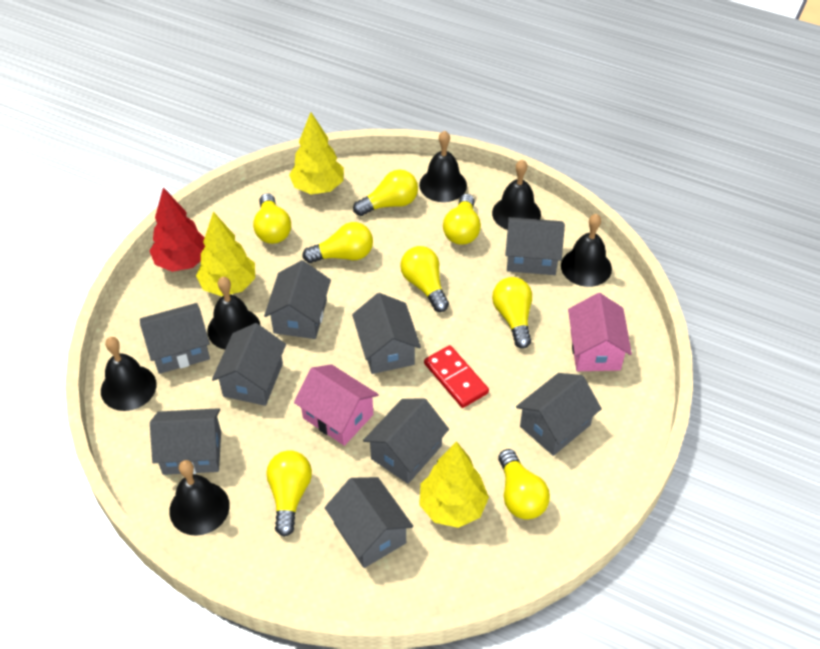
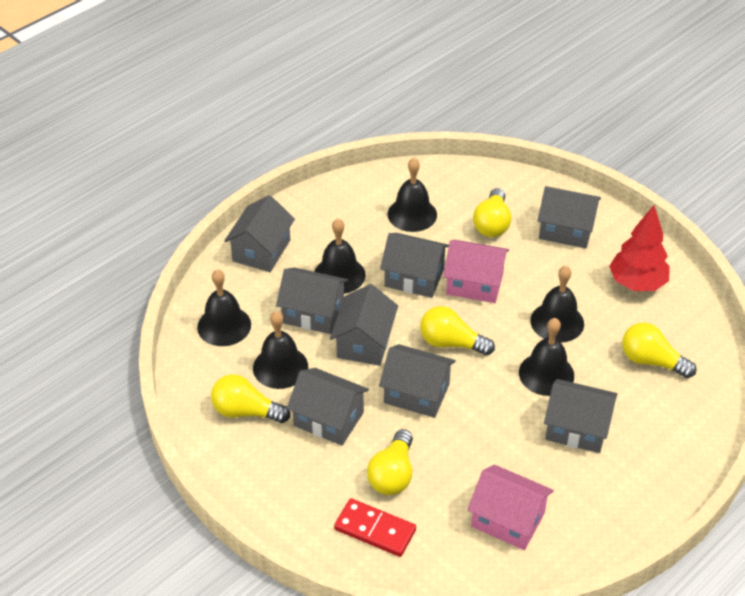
grey house: [140,303,210,374] [150,408,221,475] [212,323,286,406] [264,260,331,339] [325,477,413,568] [352,293,421,374] [363,399,449,484] [505,217,565,275] [516,373,602,456] = 9 -> [224,195,295,272] [276,268,348,334] [287,368,369,446] [330,284,398,366] [379,344,456,418] [380,233,449,298] [537,186,601,248] [544,379,617,453] = 8
yellow light bulb: [253,193,291,244] [266,450,312,537] [302,222,373,263] [353,170,418,216] [400,246,449,312] [443,194,481,245] [492,277,532,349] [498,449,550,520] = 8 -> [211,374,290,423] [367,429,413,495] [420,306,495,356] [473,188,511,237] [622,323,697,378] = 5
yellow tree: [196,212,255,296] [289,112,344,194] [419,441,489,528] = 3 -> none = 0

